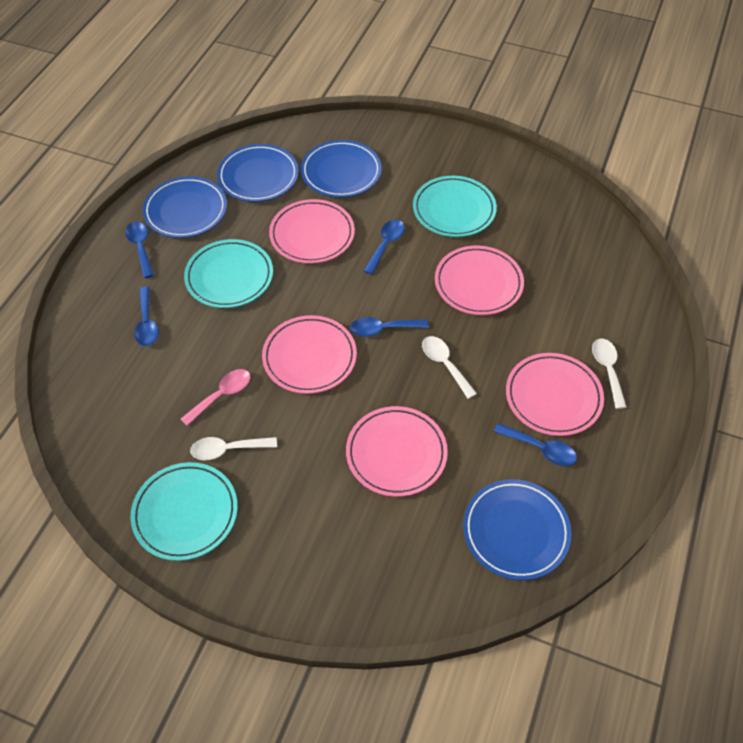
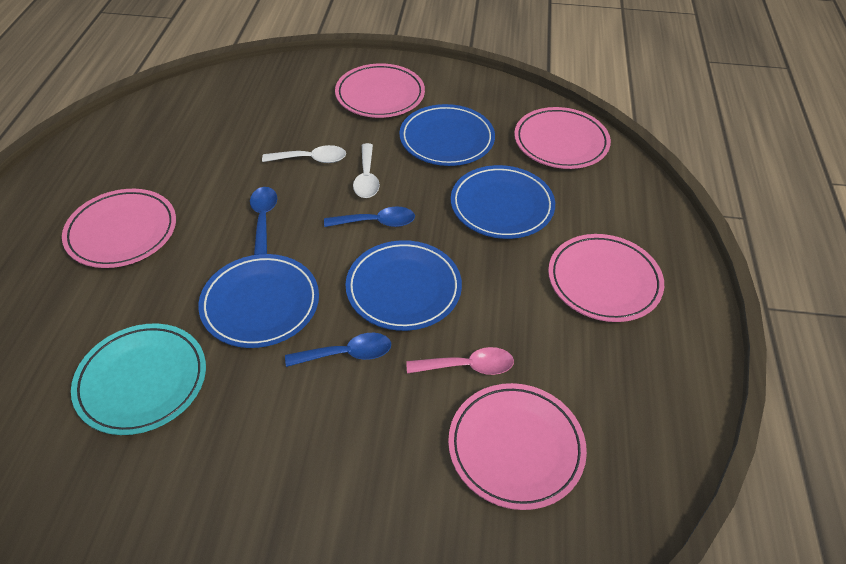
blue spoon: [125,221,154,278] [134,286,159,346] [350,317,429,337] [364,220,405,275] [494,423,577,466] = 5 -> [250,187,277,255] [285,333,391,367] [324,207,415,227] = 3
turquoise plate: [130,462,238,561] [184,239,273,308] [413,176,497,237] = 3 -> [71,323,206,435] = 1
white spoon: [190,437,277,460] [422,336,477,399] [592,338,627,409] = 3 -> [262,145,346,163] [353,143,380,198] = 2

